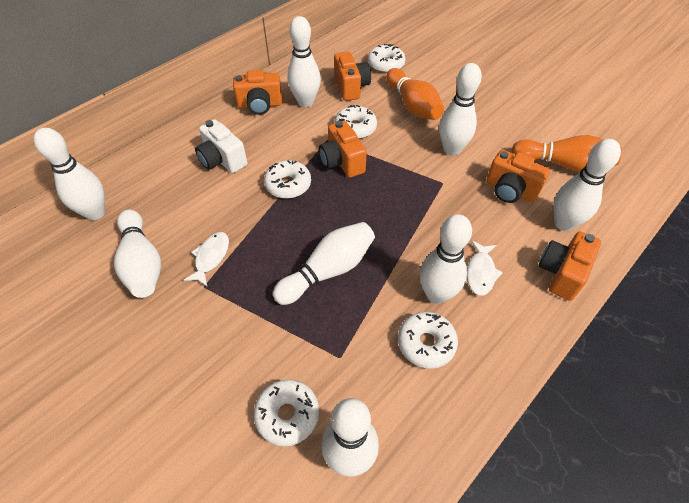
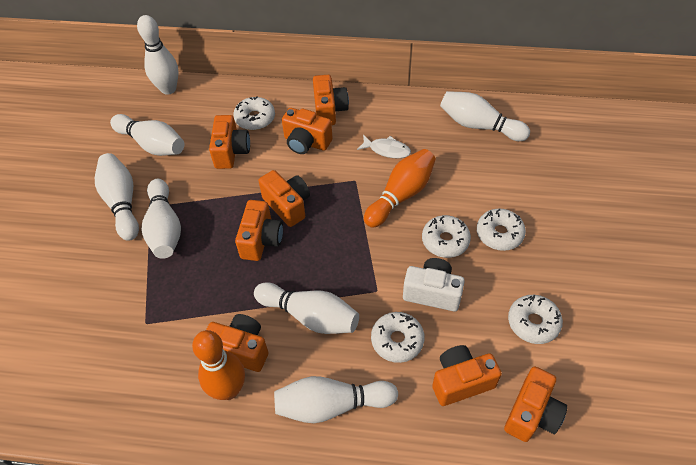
orange camera: [233,70,282,115] [319,121,367,178] [334,52,371,101] [486,150,550,203] [538,232,601,301] = 5 -> [206,314,269,372] [209,115,250,169] [235,200,283,261] [259,170,310,227] [282,108,332,154] [313,75,349,125] [432,345,502,406] [504,367,568,442] = 8
white bowling pin: [34,128,105,220] [114,209,161,298] [273,222,375,305] [287,16,321,107] [322,398,379,477] [420,214,472,304] [439,63,482,156] [554,139,621,231] = 8 -> [95,153,139,241] [110,114,185,156] [137,15,178,95] [141,179,181,259] [254,282,359,334] [274,376,398,423] [440,91,530,141] = 7
white fish: [184,232,229,286] [467,241,503,296] = 2 -> [357,135,411,158] = 1

